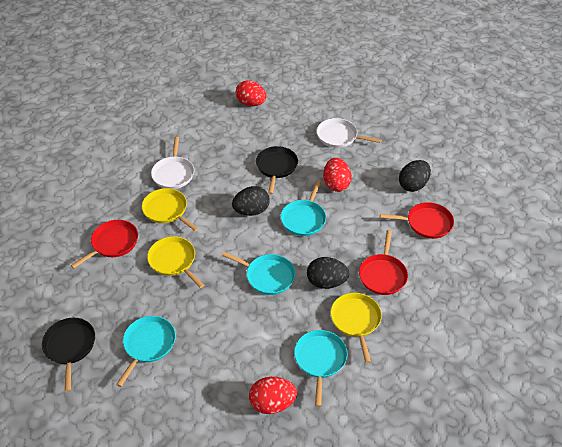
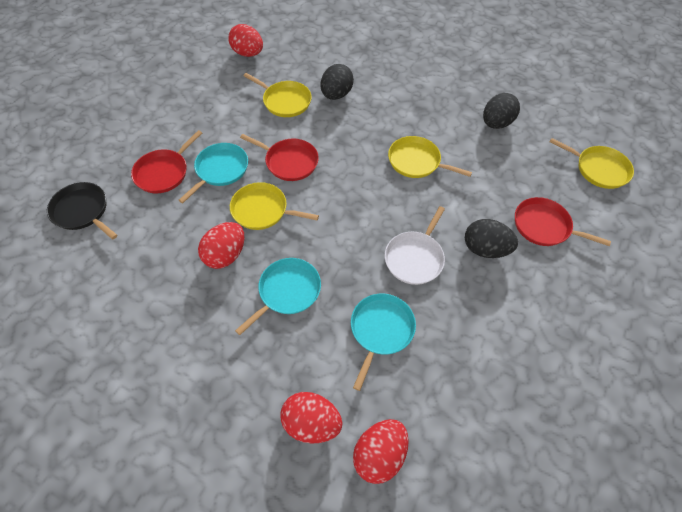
black pan: [42,318,95,392] [256,146,298,194] = 2 -> [47,182,117,239] = 1
red egg: [236,80,267,106] [249,377,297,414] [323,158,352,192] = 3 -> [198,222,244,269] [228,24,263,57] [280,392,343,444] [353,419,409,484] = 4
turquoise pan: [116,316,176,387] [222,252,295,295] [281,180,326,236] [294,330,348,407] = 4 -> [178,143,248,203] [235,258,321,335] [351,293,416,391] = 3
white pan: [151,137,194,189] [317,118,381,148] = 2 -> [385,206,445,285] = 1
yellow pan: [142,188,199,231] [147,236,204,288] [330,293,382,363] = 3 -> [230,182,319,230] [243,73,312,117] [388,136,472,178] [550,138,634,189] = 4

